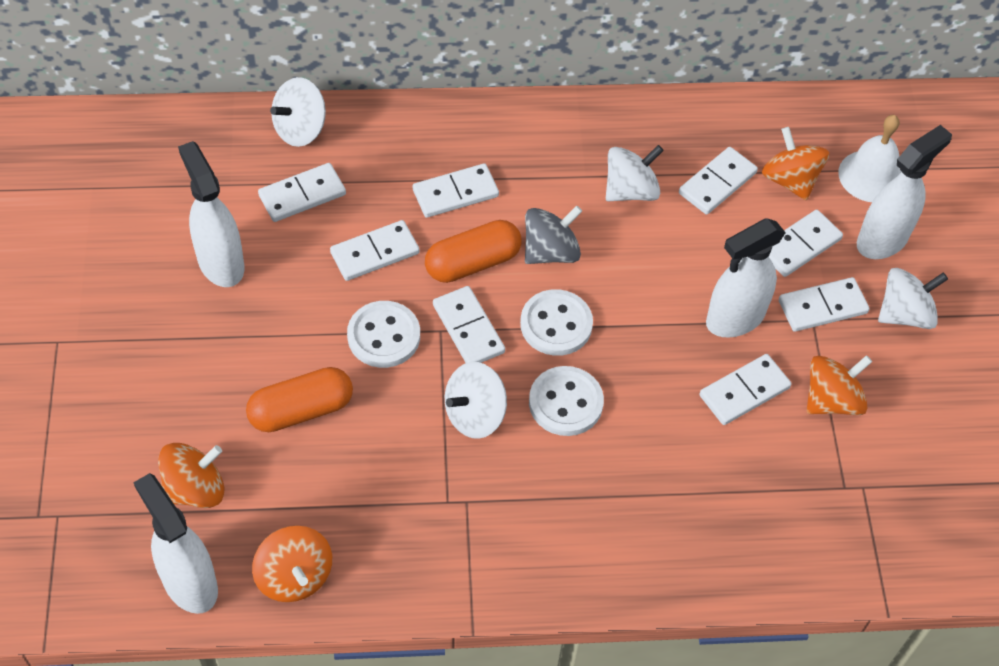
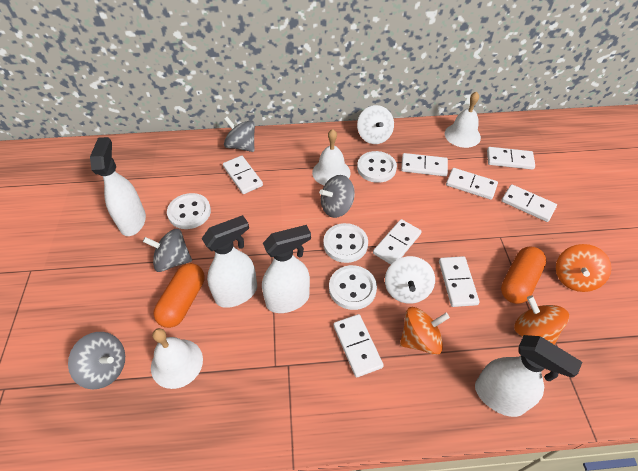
grey spinning top: [525,205,582,264] = 1 -> [68,332,125,390] [143,229,192,272] [224,117,255,152] [319,175,355,218] = 4
orange spinning top: [158,443,224,508] [252,526,332,602] [762,127,829,200] [807,355,872,415] = 4 -> [400,307,450,355] [514,296,569,345] [556,244,612,292] = 3
white bell: [838,115,901,202] = 1 -> [151,328,203,389] [312,129,350,185] [445,91,481,148] = 3
white button: [347,301,420,368] [520,289,593,356] [529,366,604,436] = 3 -> [167,193,211,229] [323,223,368,263] [329,265,377,310] [357,151,397,183] = 4
white spinning top: [270,77,326,147] [445,362,507,439] [606,145,664,201] [878,268,948,329] = 4 -> [357,105,394,144] [385,256,435,304] = 2

